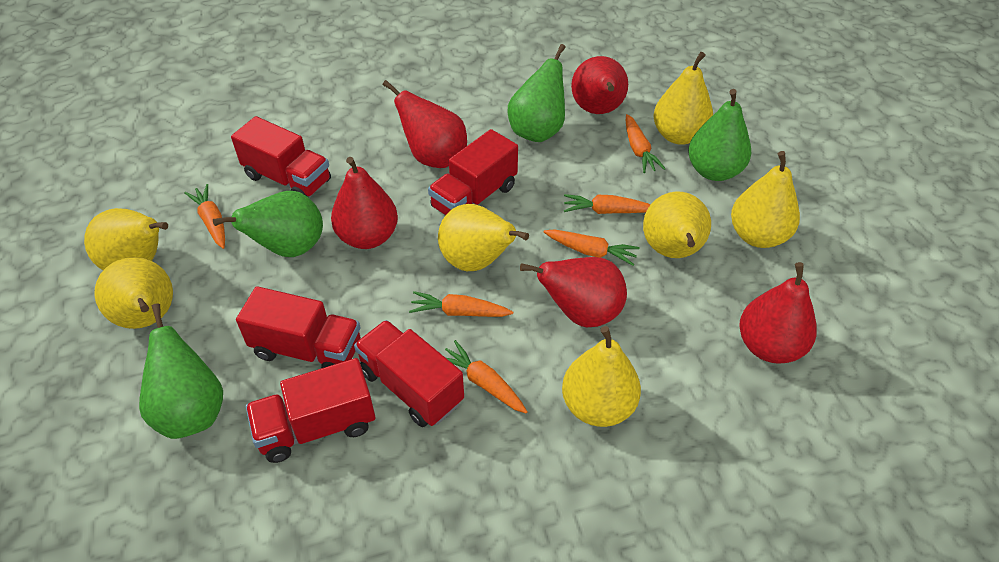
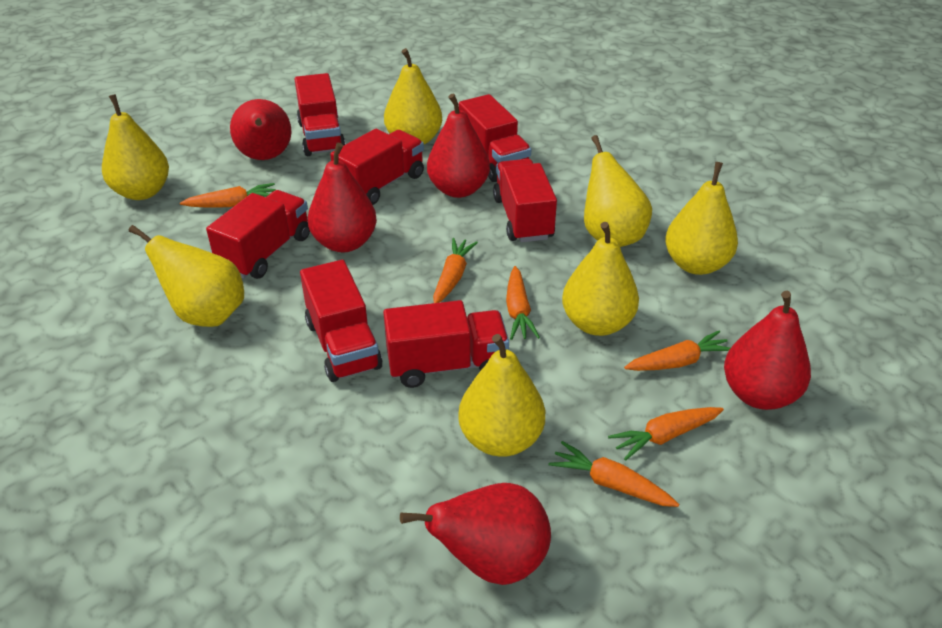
green pear: [139,303,223,439] [213,191,323,257] [508,44,566,142] [688,89,751,181] = 4 -> none = 0
red truck: [231,116,331,197] [236,286,361,368] [246,358,376,463] [354,320,464,427] [428,129,518,215] = 5 -> [206,190,310,279] [295,73,346,156] [300,260,383,382] [330,129,424,205] [383,300,509,388] [459,94,531,182] [493,159,557,242] = 7

